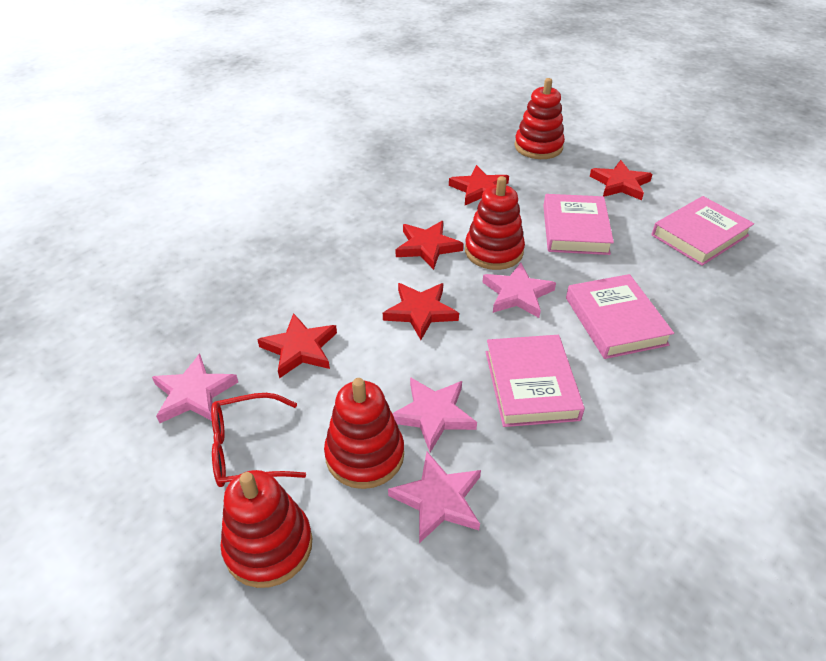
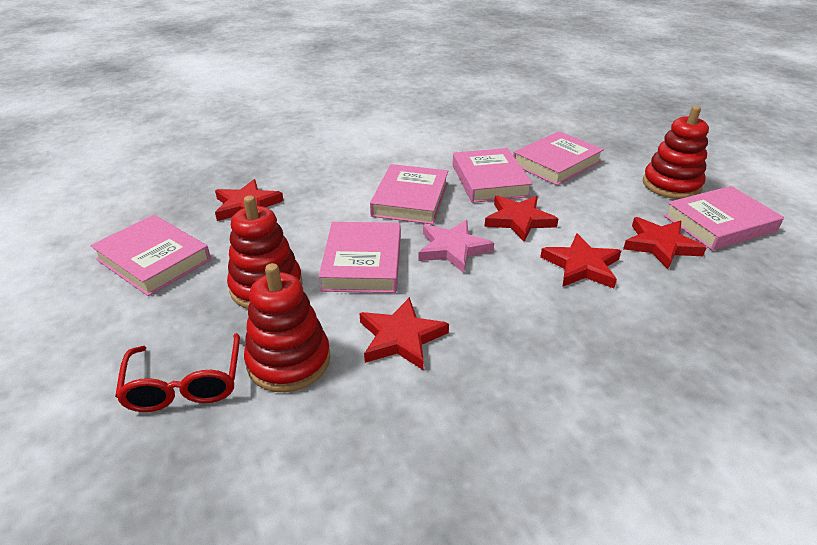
pink book: [486,335,585,427] [543,194,614,255] [566,274,674,359] [652,196,754,266] = 4 -> [90,215,211,296] [319,222,401,293] [370,164,448,225] [453,148,533,203] [513,131,604,185] [664,186,784,251] = 6
pink star: [152,354,238,423] [388,452,481,543] [392,377,477,452] [482,263,556,318] = 4 -> [419,220,494,273] = 1
red stacking toy: [220,470,312,588] [324,378,404,489] [465,176,525,270] [515,78,565,159] = 4 -> [227,195,303,309] [244,263,331,392] [643,106,709,199] = 3

